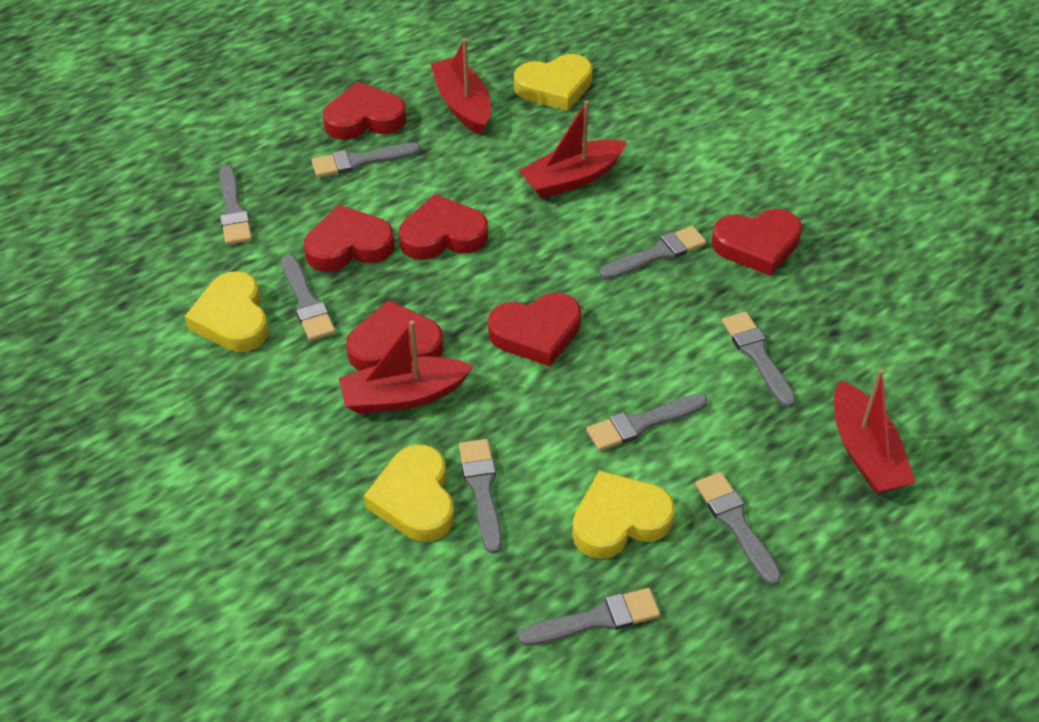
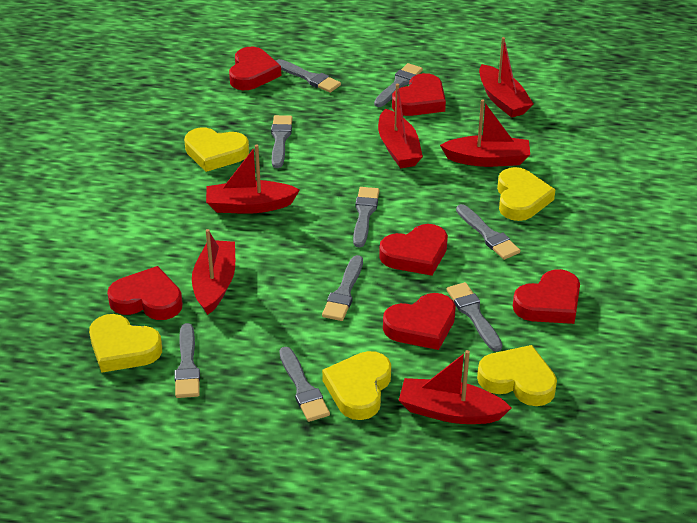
red boat: [339,320,473,414] [430,39,491,135] [519,100,627,198] [834,369,916,494] = 4 -> [192,229,235,315] [206,144,300,214] [378,84,423,168] [399,350,511,424] [440,99,530,167] [479,37,534,118] = 6
yellow heart: [184,271,269,352] [364,445,454,542] [514,54,593,111] [572,470,675,559] = 4 -> [89,314,162,373] [184,127,249,172] [322,351,391,420] [477,345,557,406] [497,167,556,221] = 5

